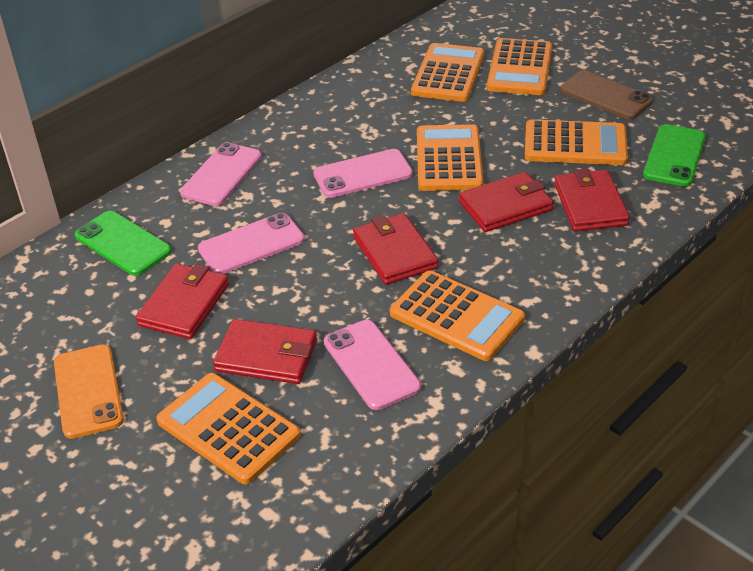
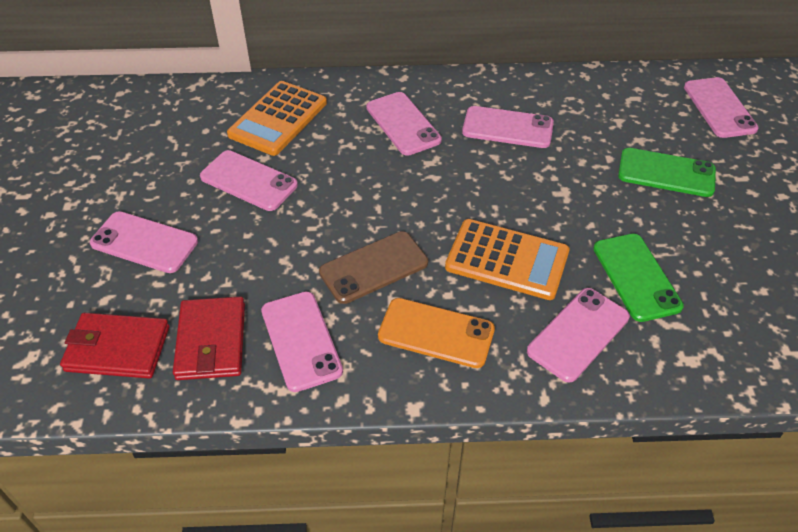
orange calculator: [156,373,301,484] [390,270,525,361] [411,43,484,102] [417,124,484,191] [487,38,552,95] [525,119,628,165] = 6 -> [227,81,327,156] [445,219,570,300] = 2
pink phone: [180,142,262,206] [198,213,305,274] [313,149,413,198] [324,320,421,410] = 4 -> [90,211,198,273] [200,150,298,211] [261,291,343,392] [366,92,442,156] [462,106,554,148] [527,288,630,383] [684,77,759,138] = 7
red wallet: [136,263,229,339] [213,319,317,384] [353,213,438,285] [459,172,554,232] [554,168,630,231] = 5 -> [60,313,169,379] [173,296,245,380] = 2

